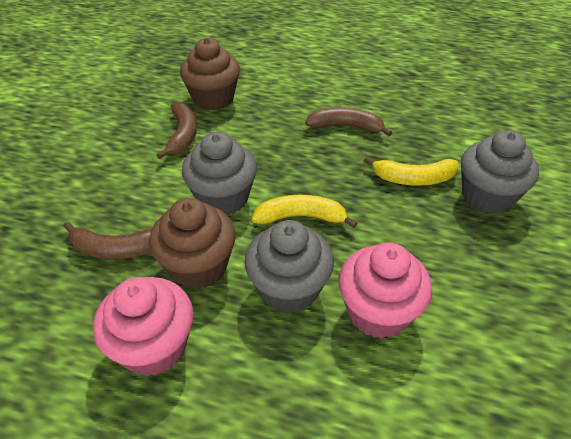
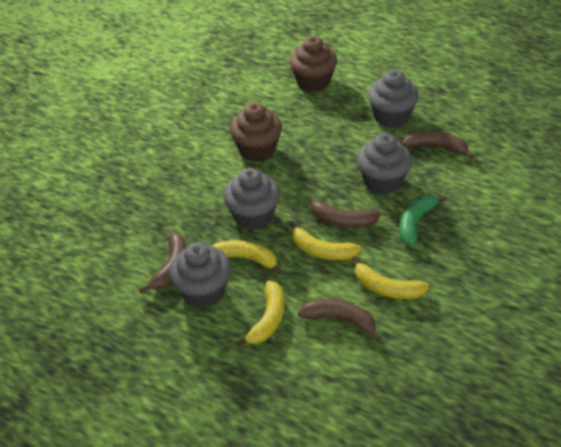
brown banana: [63,221,152,259] [157,102,197,159] [305,107,392,136] = 3 -> [139,233,186,293] [298,299,381,341] [307,196,381,228] [402,131,474,159] = 4
green banana: none = 0 -> [400,196,447,247] = 1
grey cupcake: [182,132,257,215] [244,220,334,314] [461,130,539,214] = 3 -> [169,242,231,308] [223,168,280,230] [357,133,412,194] [368,70,419,128] = 4
pink cupcake: [93,277,193,376] [338,243,432,339] = 2 -> none = 0
yellow banana: [252,195,358,228] [364,156,459,186] = 2 -> [212,240,282,275] [236,280,285,347] [290,221,362,260] [352,256,429,299] = 4

